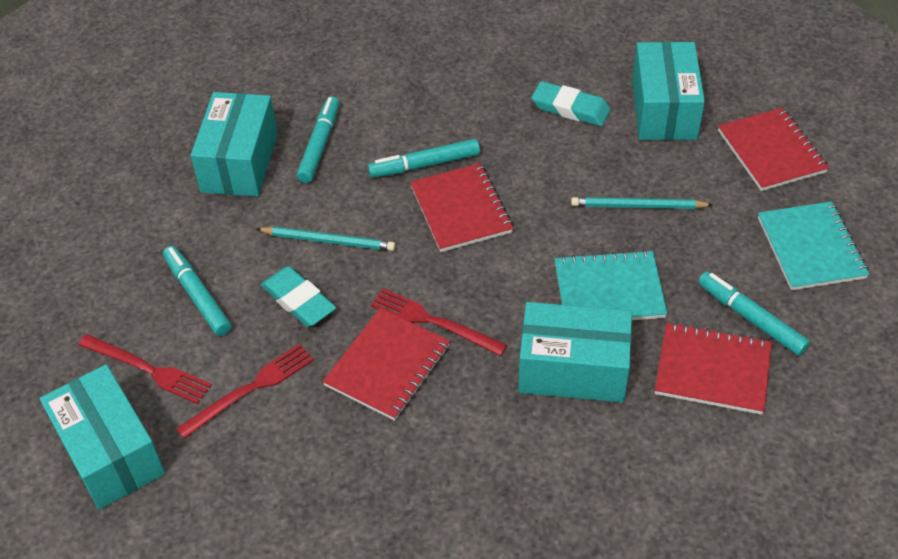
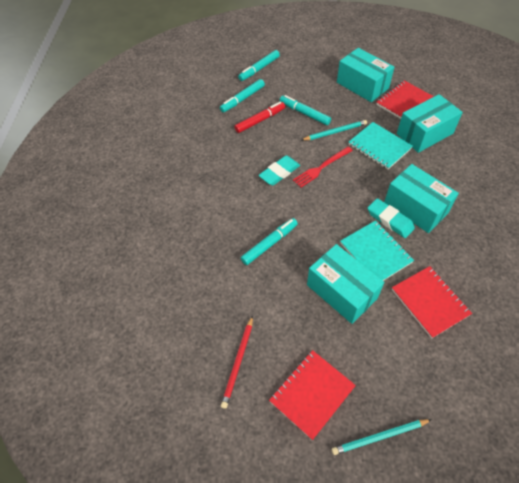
red fork: [78,334,212,404] [176,344,314,439] [370,288,507,356] = 3 -> [293,146,353,187] = 1
red marker: none = 0 -> [234,102,285,133] = 1
red notebook: [322,308,450,421] [410,163,513,252] [655,322,772,415] [718,108,829,191] = 4 -> [269,350,356,440] [376,80,434,119] [392,266,472,339] = 3
red pencil: none = 0 -> [221,316,253,409] = 1

